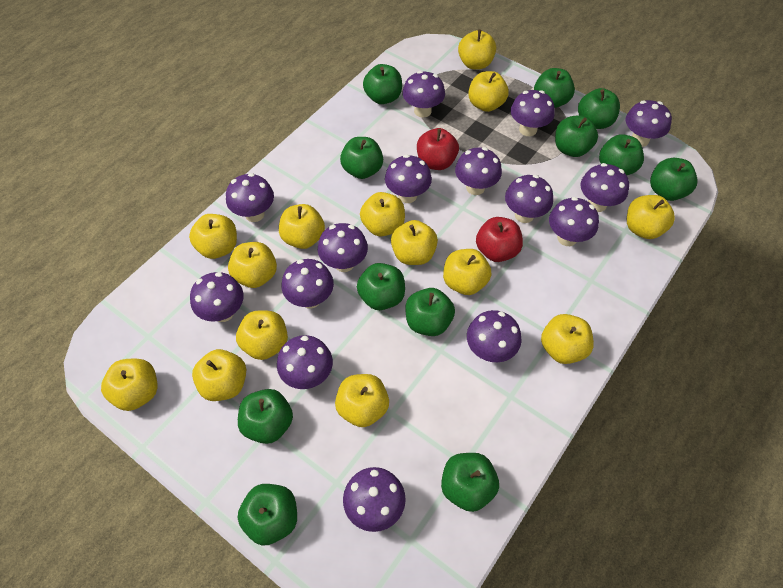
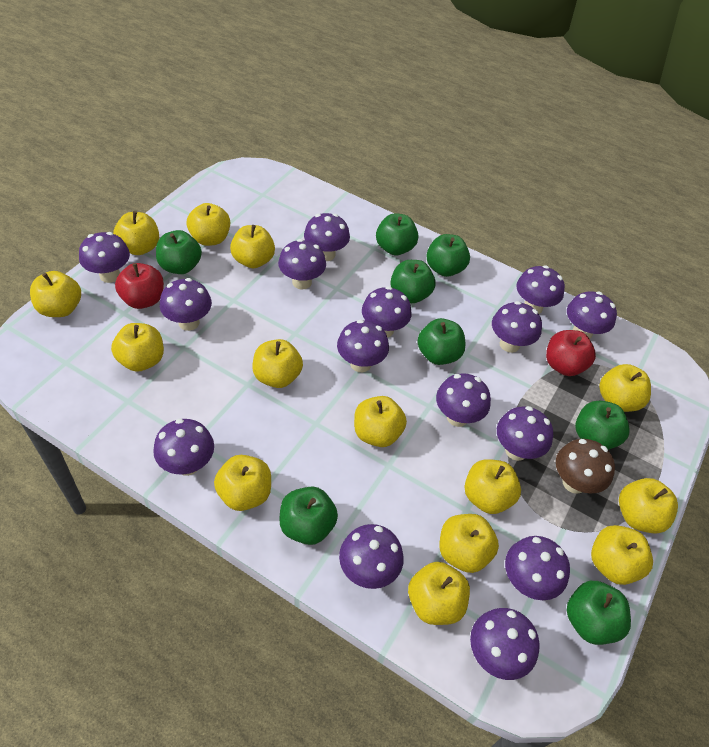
brown mushroom: none = 0 -> [556,439,615,494] = 1
green apple: [238,389,293,444] [238,484,297,546] [340,137,383,179] [357,263,405,310] [363,64,402,104] [405,288,455,336] [441,453,499,512] [534,68,575,108] [555,115,598,157] [578,88,620,129] [599,134,644,175] [650,158,698,201] = 12 -> [156,230,202,274] [279,486,338,545] [376,214,419,255] [390,260,436,303] [417,318,465,365] [426,234,470,277] [566,581,631,645] [575,401,630,450] = 8

